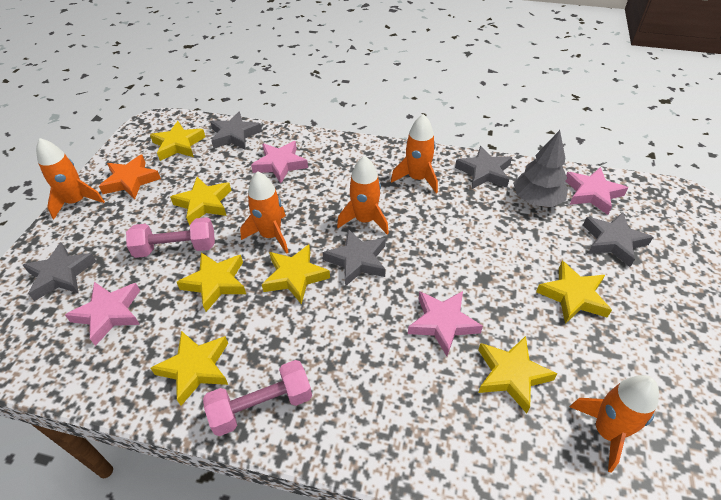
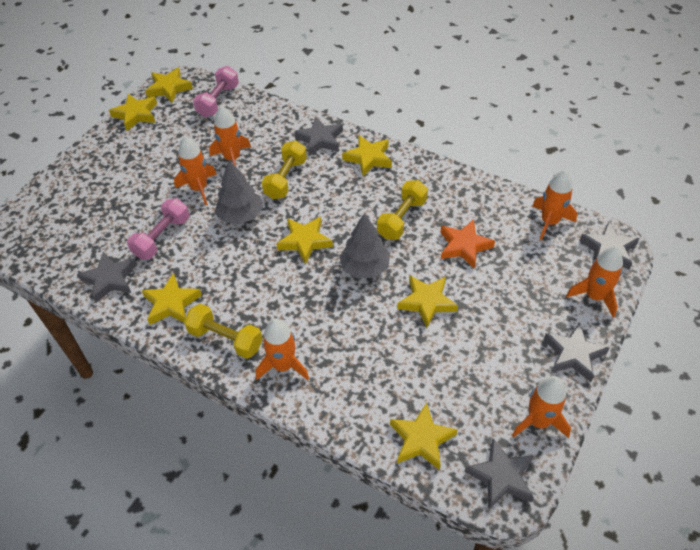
grey tree: [513,130,568,207] = 1 -> [215,160,263,224] [339,213,390,279] = 2
orange rocket: [36,138,105,219] [240,171,289,254] [337,156,389,235] [391,114,438,193] [570,375,659,473] = 5 -> [174,136,217,205] [209,106,251,166] [256,319,309,380] [512,376,571,438] [532,170,577,240] [566,246,623,318] = 6
pink star: [65,282,140,346] [251,141,308,183] [408,291,483,356] [566,167,628,215] = 4 -> none = 0
yellow dumbbell: none = 0 -> [184,304,263,359] [262,140,307,200] [377,180,428,240] = 3

